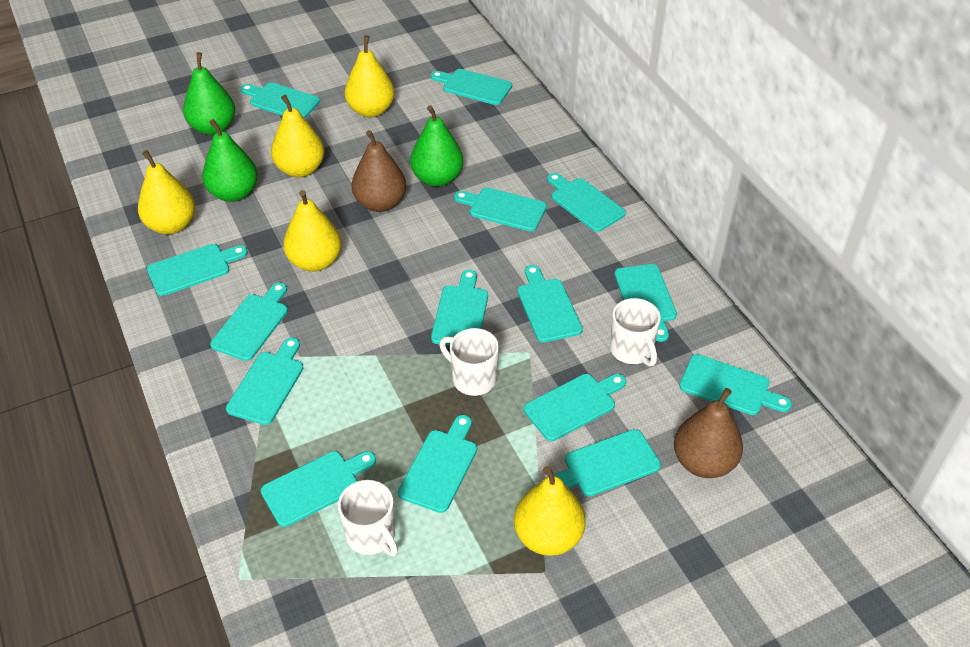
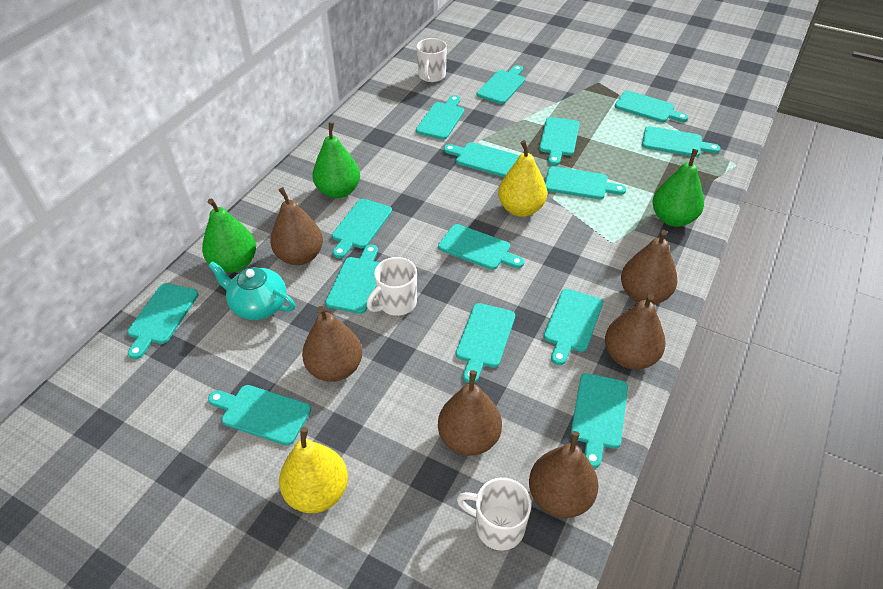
brown pear: [352,130,406,212] [674,388,743,478] = 2 -> [270,187,323,265] [302,306,362,382] [438,370,502,456] [529,431,599,518] [605,294,666,370] [621,230,678,304] = 6
turquoise teapot: none = 0 -> [208,261,295,320] = 1
yellow pear: [138,150,195,234] [271,95,324,177] [283,190,342,272] [345,35,395,117] [514,466,586,556] = 5 -> [279,427,348,513] [498,140,547,217] = 2

